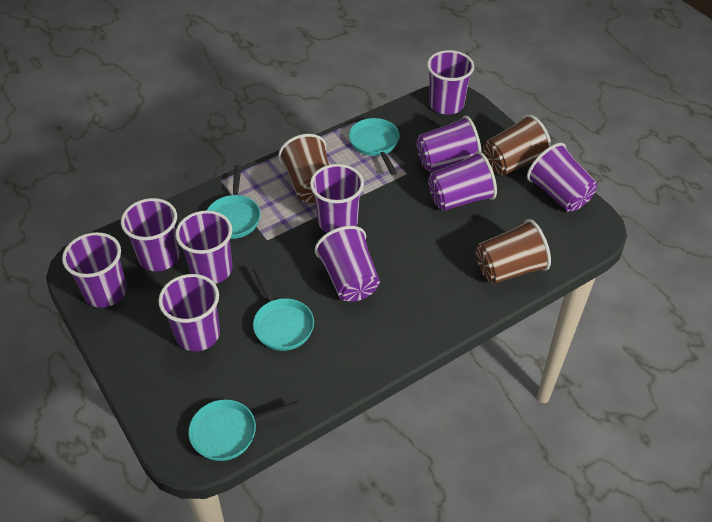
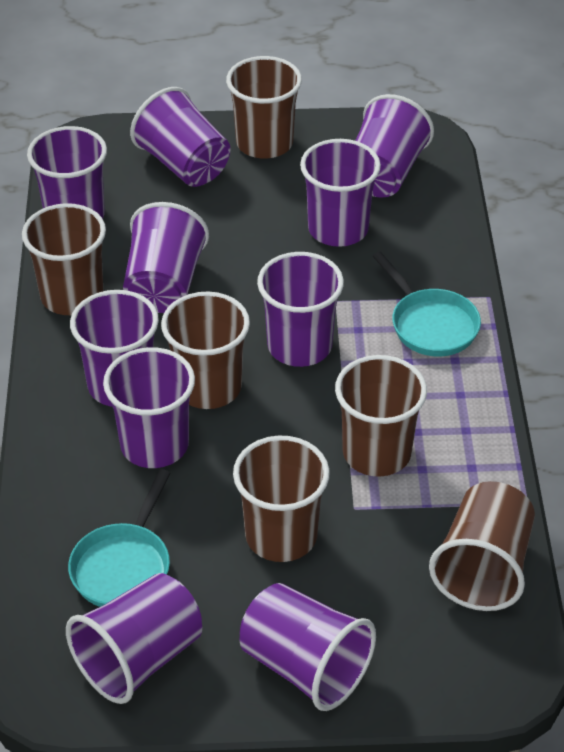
brown cup: [278,134,329,203] [476,219,551,284] [483,114,552,176] = 3 -> [22,203,106,315] [161,292,250,409] [226,56,302,158] [233,435,330,562] [335,355,427,477] [429,481,535,611] = 6
turquoise pan: [188,400,300,461] [207,165,260,239] [253,267,314,351] [349,118,400,175] = 4 -> [68,469,170,607] [372,252,481,357] = 2

